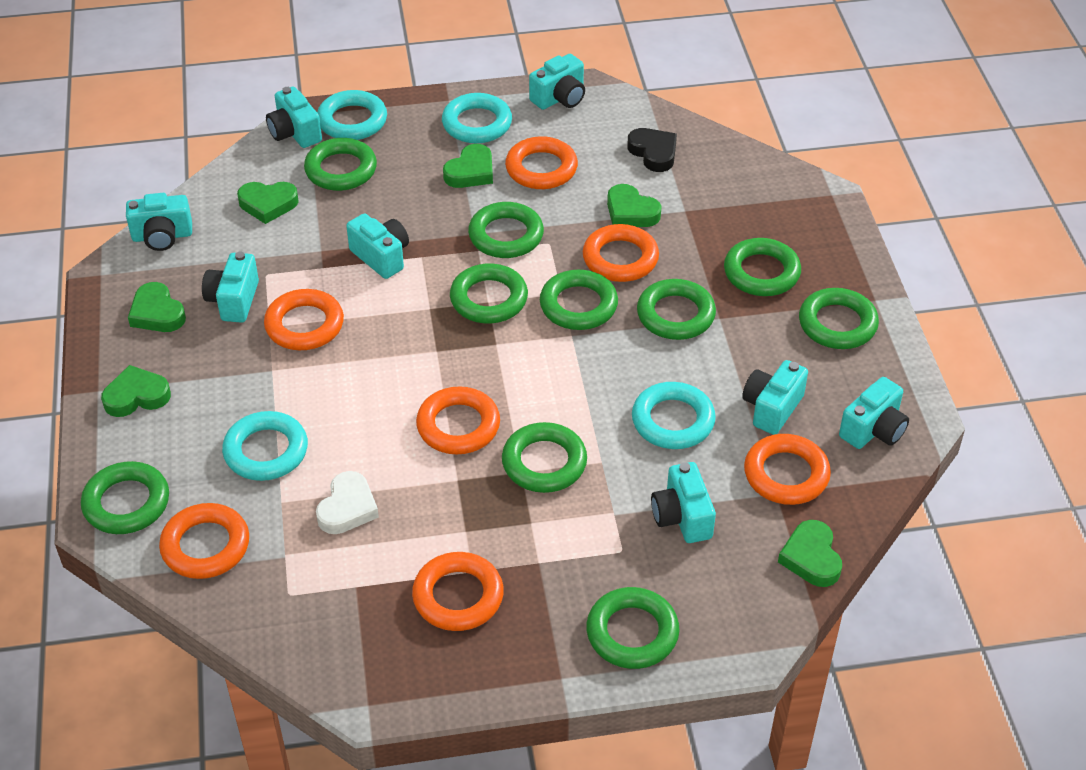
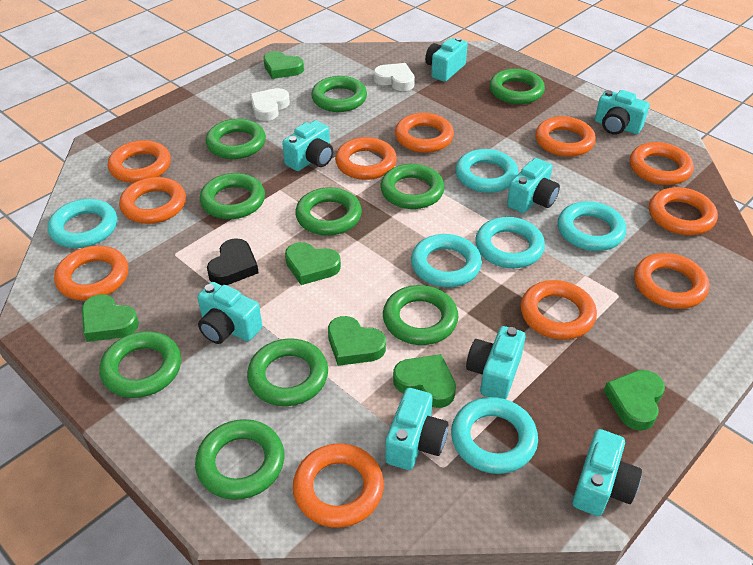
orange ring: [159,503,249,579] [264,289,344,350] [412,552,504,631] [416,386,500,454] [505,136,578,189] [583,224,659,282] [744,434,831,505] = 7 -> [54,246,128,301] [108,140,171,183] [119,177,186,224] [293,444,384,528] [335,137,397,180] [395,113,454,153] [521,280,597,340] [535,116,596,157] [630,142,694,185] [634,253,709,309] [649,187,718,235] = 11
turquoise ring: [222,411,308,481] [317,90,387,140] [442,93,512,143] [632,382,716,449] = 4 -> [48,199,117,248] [411,234,482,287] [451,397,538,474] [455,149,518,193] [475,217,545,268] [558,201,626,251] = 6
white heart: [316,471,379,534] = 1 -> [250,88,290,121] [374,63,415,91] = 2

